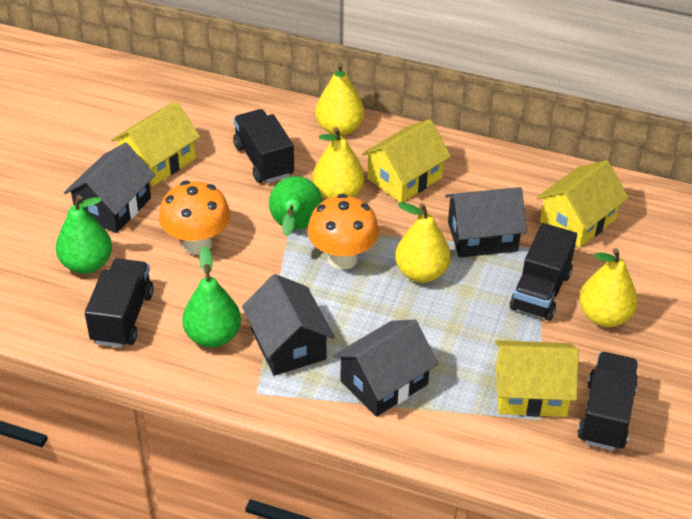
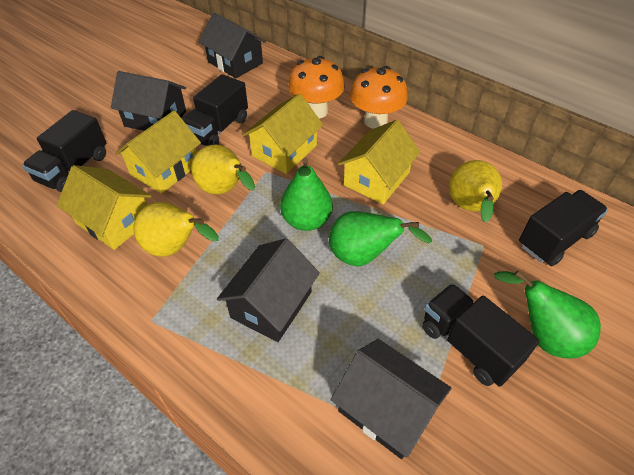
yellow pear: [313,127,365,199] [315,63,364,136] [395,202,451,283] [579,248,638,327] = 4 -> [133,202,219,257] [191,144,255,195] [449,160,502,223] = 3

